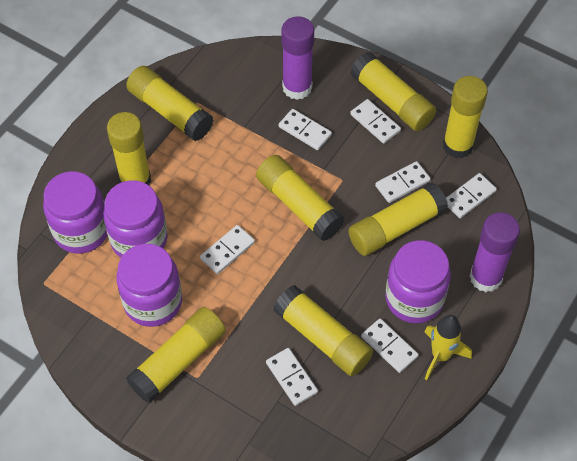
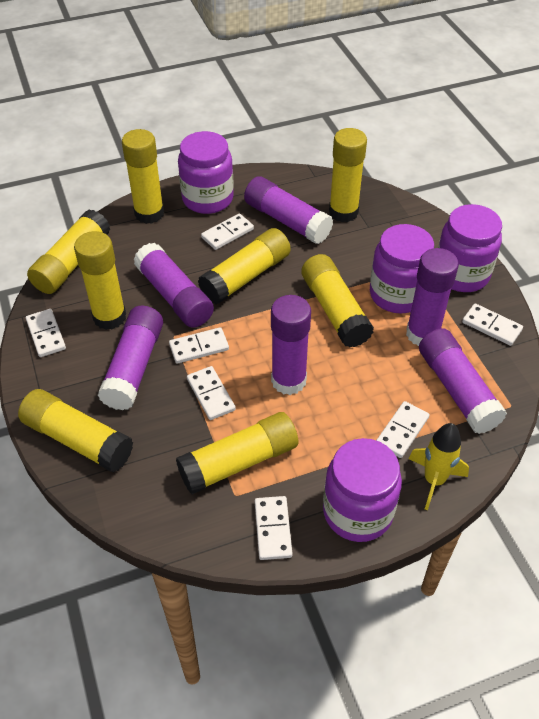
purple glue stick: [281,16,314,100] [469,212,520,292] = 2 -> [98,306,163,410] [134,243,214,328] [244,176,333,244] [271,295,311,395] [406,248,459,346] [419,328,507,434] = 6

